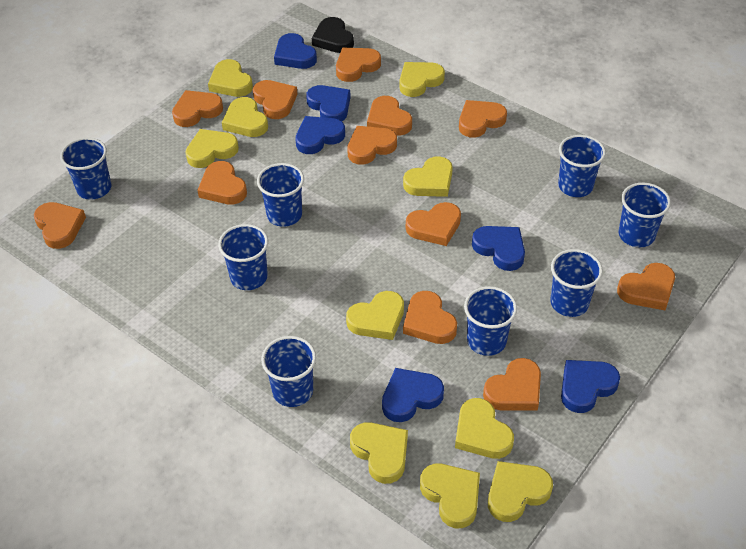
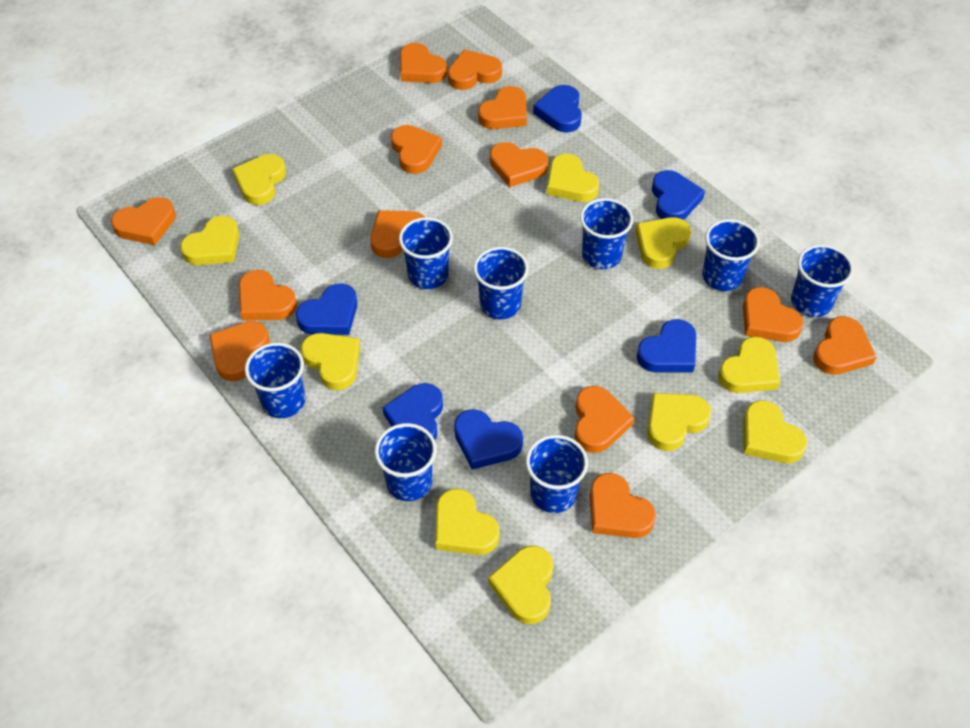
black heart: [312,17,354,53] = 1 -> none = 0
orange heart: [34,202,86,249] [172,90,223,127] [197,161,247,205] [253,80,297,119] [336,48,381,82] [347,126,397,165] [367,96,412,136] [403,291,457,344] [406,202,461,246] [459,100,507,138] [483,358,541,411] [617,263,675,310] = 12 -> [111,197,176,245] [209,321,270,381] [239,270,297,321] [370,210,425,258] [391,125,442,174] [400,43,447,83] [448,50,502,90] [478,86,527,129] [490,142,548,187] [575,386,634,453] [590,473,656,538] [743,287,804,342] [813,316,876,375] = 13

